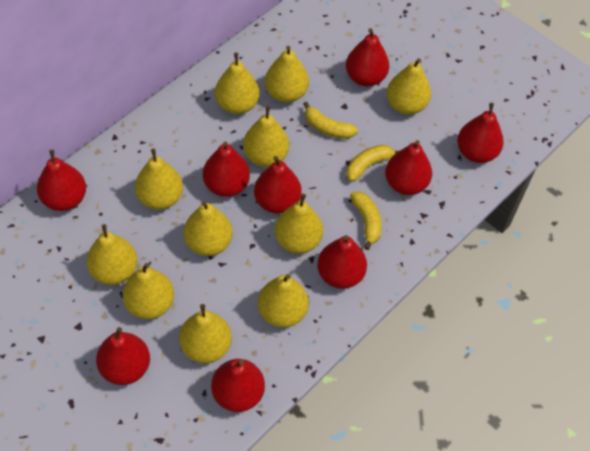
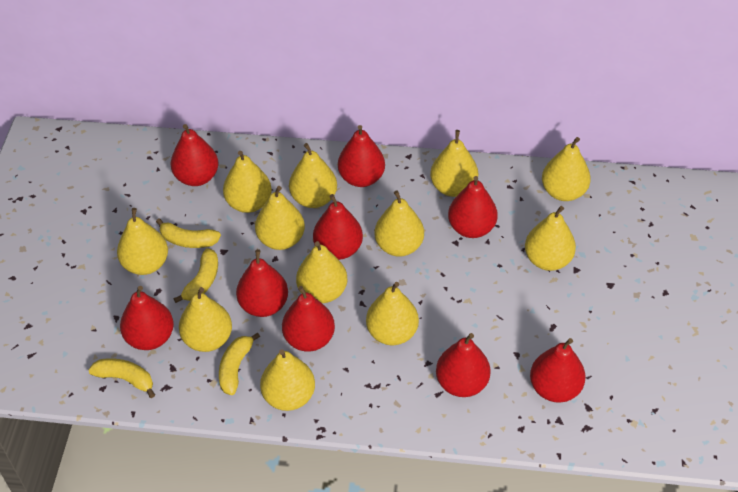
yellow banana: [303,102,358,139] [347,145,399,182] [350,192,382,250] = 3 -> [89,358,155,398] [156,218,221,248] [174,248,218,303] [219,332,260,395] = 4
yellow pear: [86,224,138,285] [122,263,174,319] [135,149,183,210] [179,304,232,363] [183,201,233,256] [215,53,259,114] [243,106,289,167] [258,274,309,328] [265,46,309,103] [274,194,323,254] [386,58,431,115] = 11 -> [117,208,168,275] [179,287,232,352] [223,151,272,213] [255,186,305,250] [260,349,315,411] [289,143,337,208] [296,241,347,303] [366,282,419,345] [374,190,424,257] [430,130,478,197] [525,206,576,271] [542,137,591,201] = 12

